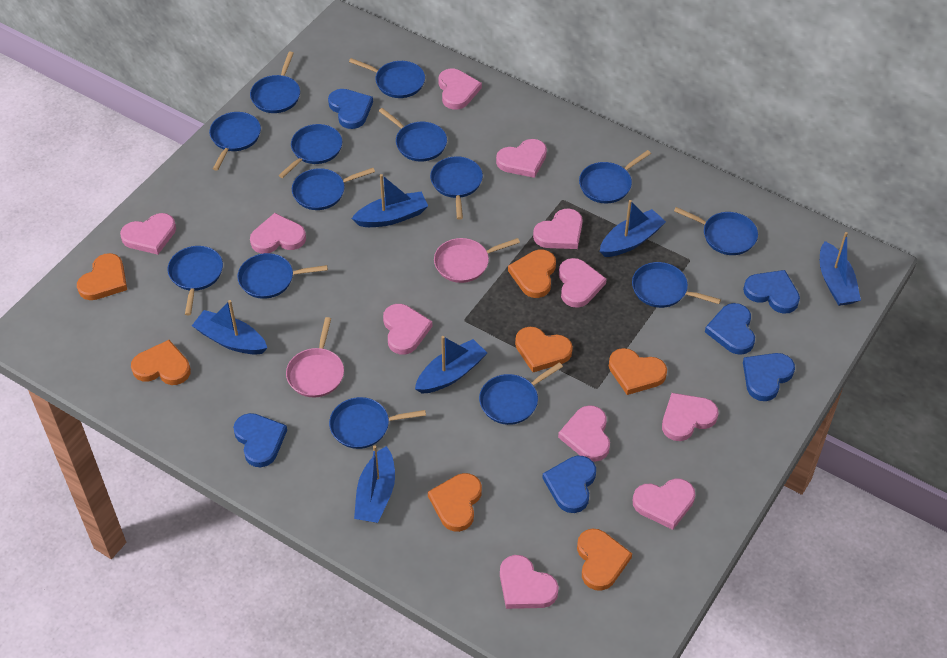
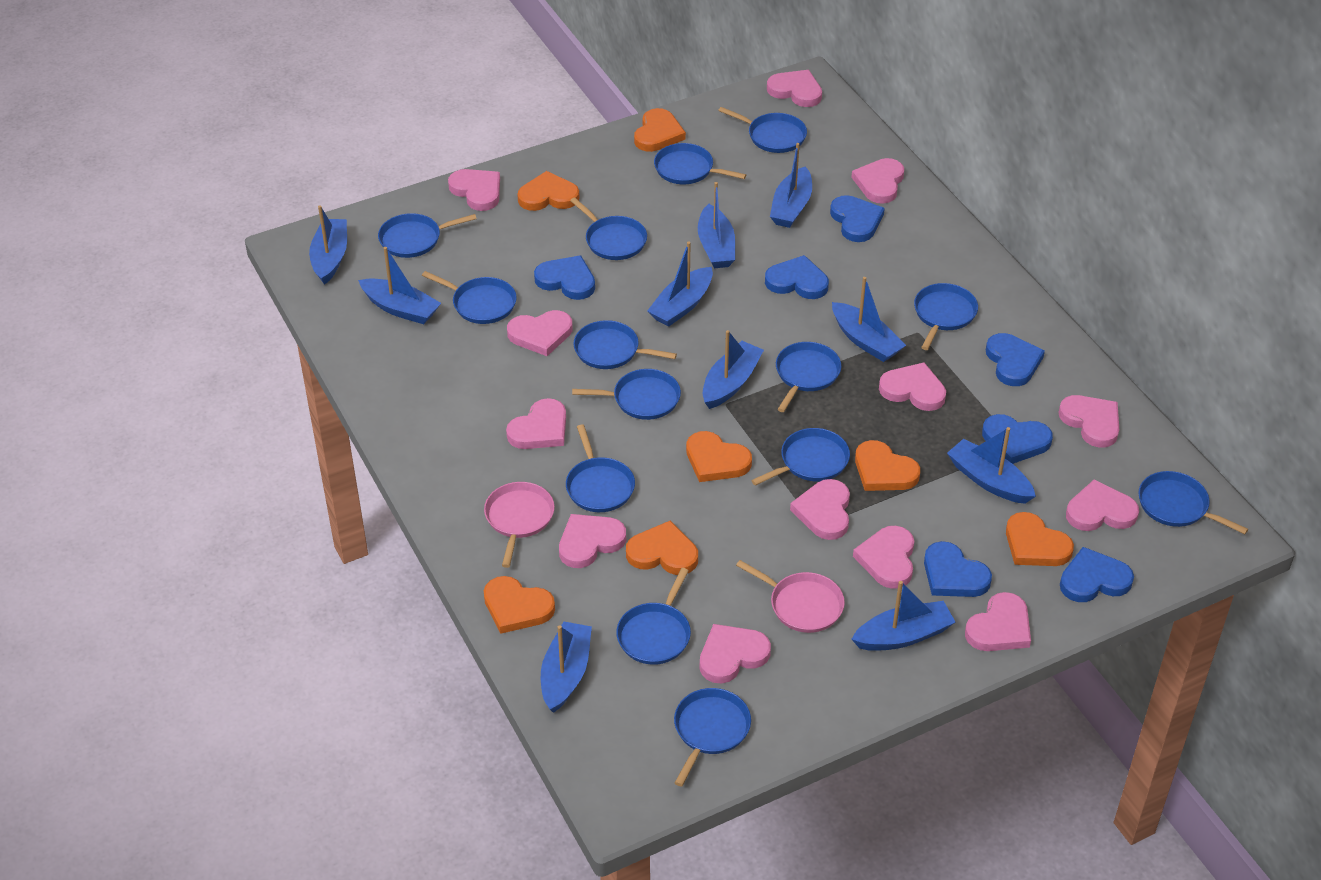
blue boat: [192,300,267,355] [351,174,428,227] [354,445,395,523] [415,336,487,394] [600,200,666,257] [820,232,861,306] = 6 -> [309,205,347,285] [358,247,441,324] [541,621,592,713] [647,241,713,327] [698,182,735,268] [702,330,764,409] [770,143,812,228] [832,277,906,362] [851,581,955,651] [947,427,1036,504] = 10
blue heart: [233,413,287,467] [328,89,373,129] [542,456,596,513] [705,303,755,355] [743,270,800,314] [743,353,795,401] = 6 -> [534,255,595,300] [765,255,829,299] [830,195,885,242] [924,541,992,597] [982,414,1053,464] [986,333,1045,386] [1060,547,1134,602] = 7
pink heart: [120,213,176,255] [250,213,306,254] [383,304,433,355] [438,69,482,110] [496,139,547,178] [500,555,559,609] [533,209,583,249] [558,405,610,462] [559,258,607,308] [633,479,695,530] [662,393,718,441] = 11 -> [448,169,500,211] [506,398,566,449] [507,310,572,356] [559,514,626,568] [699,624,771,683] [767,70,822,107] [790,479,850,540] [851,158,904,204] [853,526,914,589] [879,362,946,411] [965,592,1031,651] [1058,395,1119,448] [1066,479,1139,531] = 13

